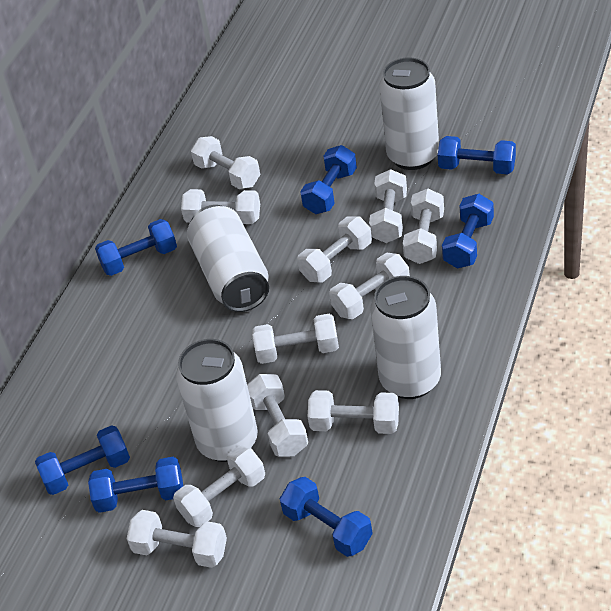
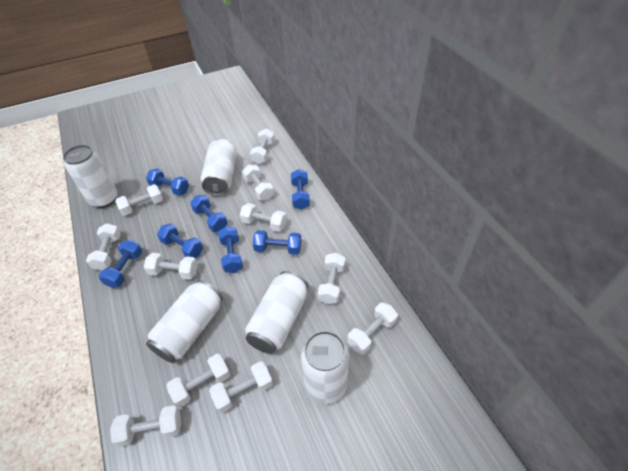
white can: [176,339,258,462] [187,205,269,312] [370,276,441,399] [379,57,439,170] = 4 -> [63,145,118,208] [146,280,223,363] [201,139,237,196] [245,271,308,354] [301,331,349,404] = 5

